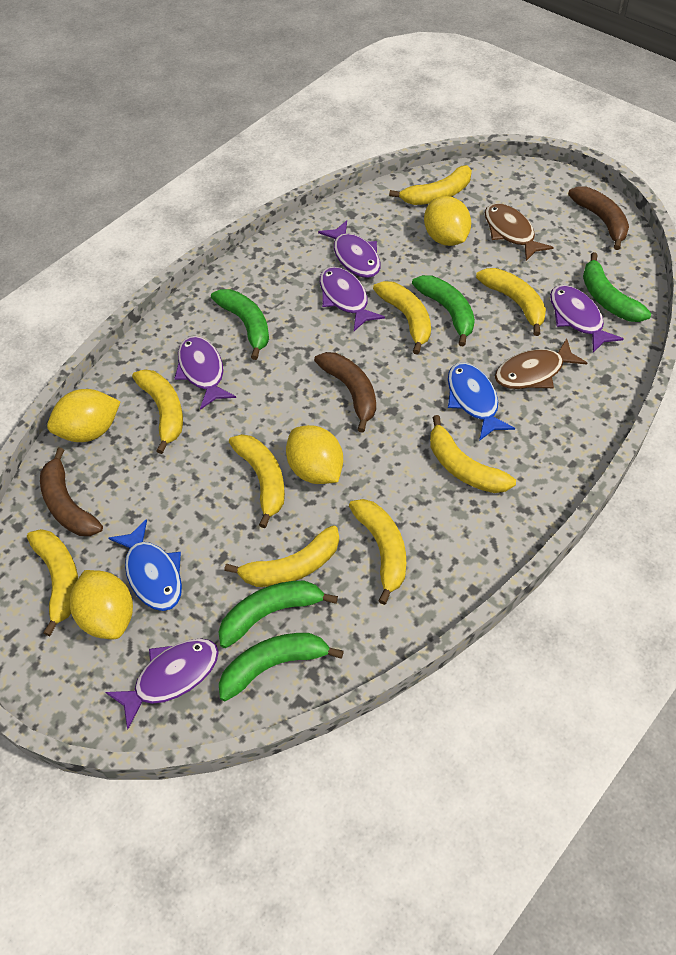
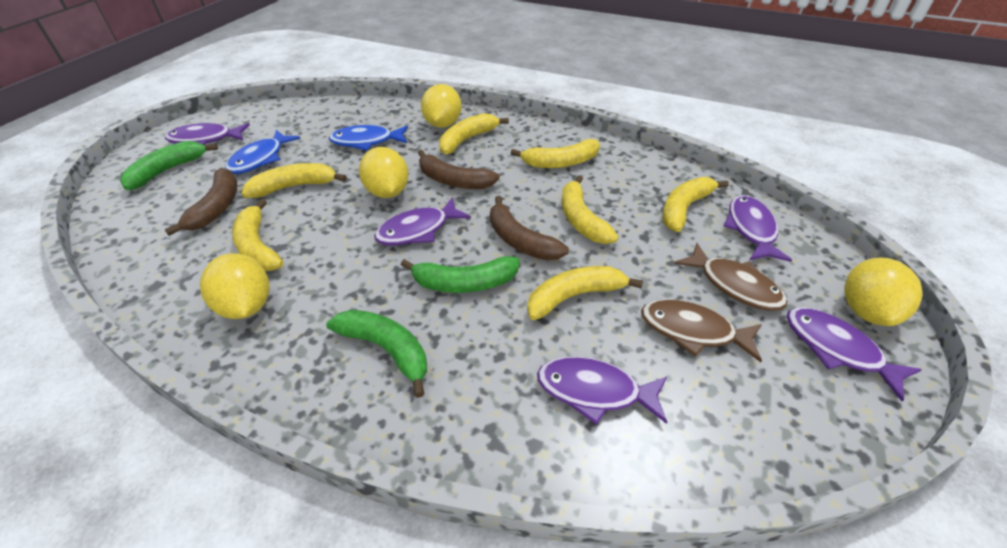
green banana: [211,289,269,360] [218,581,338,648] [219,633,344,702] [412,275,475,347] [583,252,651,322] = 5 -> [120,141,218,190] [326,310,427,398] [401,256,520,293] = 3
yellow banana: [27,529,78,636] [132,369,183,454] [224,525,339,587] [229,434,285,528] [349,499,406,605] [373,281,431,354] [389,165,472,205] [430,415,516,493] [476,268,546,336] = 9 -> [232,199,283,271] [242,163,347,198] [439,113,509,155] [511,139,600,168] [527,266,643,320] [562,175,619,244] [662,177,729,232] = 7

